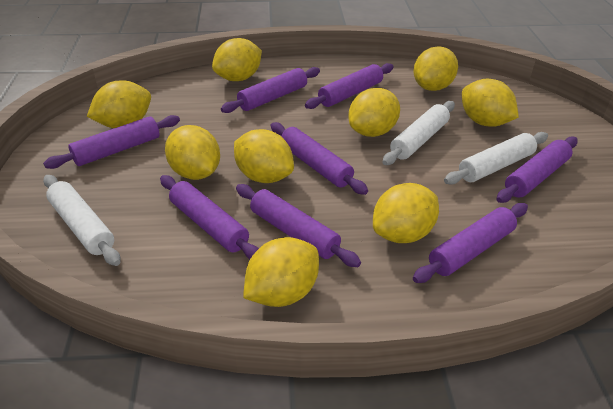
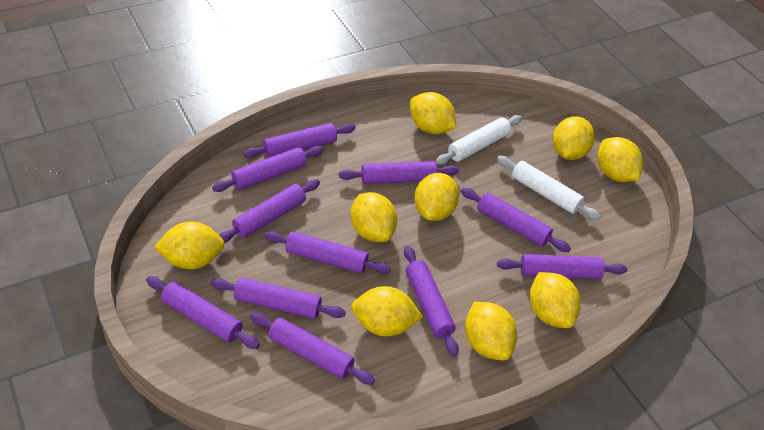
purple rolling pin: [43,115,180,169] [160,175,259,260] [221,67,320,113] [236,184,361,267] [271,122,368,195] [305,63,394,109] [413,203,528,283] [497,136,578,203] = 8 -> [146,276,260,349] [211,277,346,319] [212,146,324,192] [219,179,320,243] [243,123,355,158] [250,313,375,385] [264,231,391,274] [339,161,459,184] [404,246,459,356] [461,188,571,252] [497,254,627,279] = 11
white rolling pin: [43,175,121,266] [382,101,455,165] [444,132,548,185] = 3 -> [436,115,522,165] [497,155,601,220] = 2

